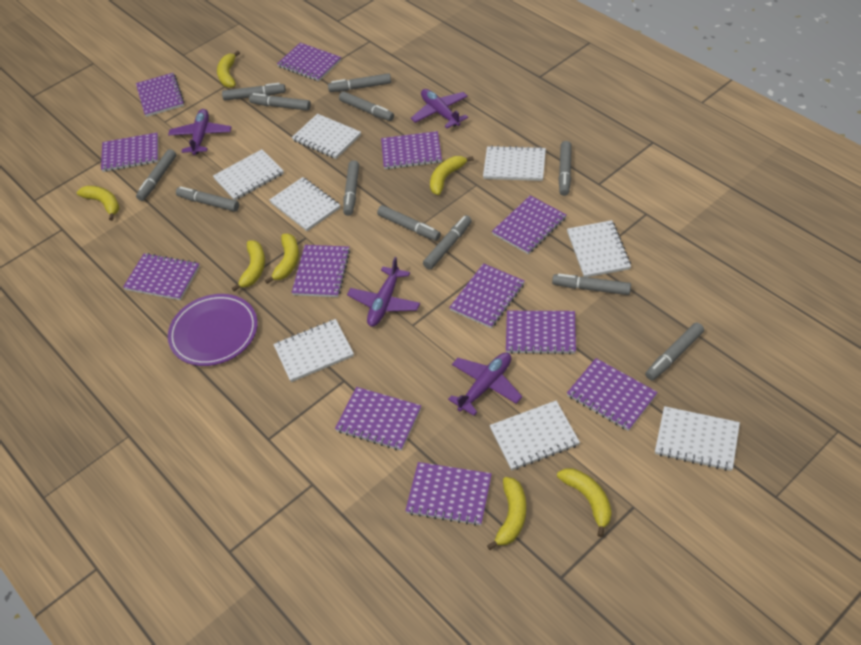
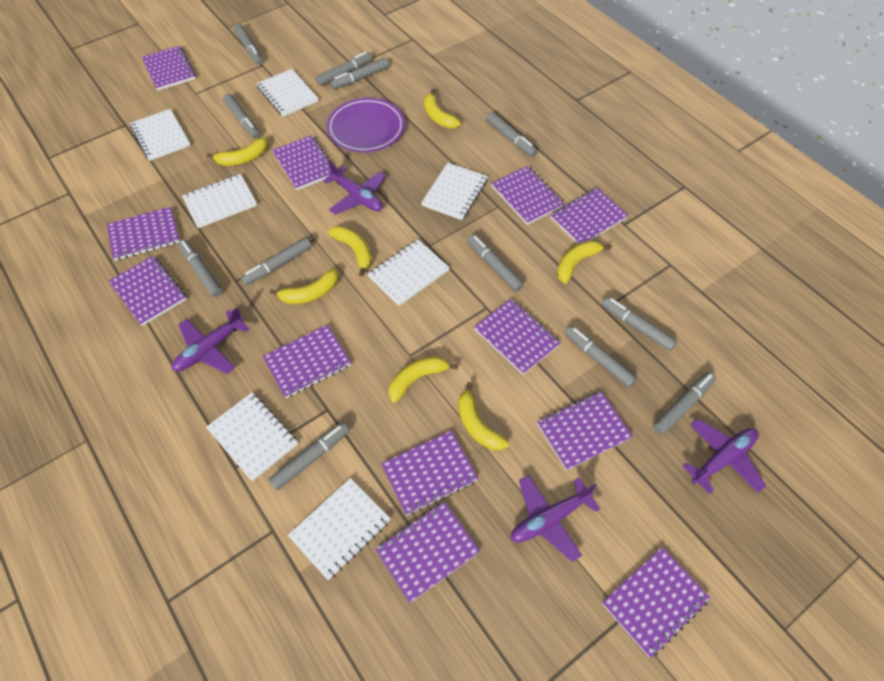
white notebook: [213,149,284,200] [269,177,340,231] [273,319,354,382] [292,114,361,159] [483,146,546,181] [490,401,580,470] [567,220,631,277] [655,406,740,471] = 8 -> [130,109,190,161] [182,174,257,228] [206,392,298,481] [256,69,318,117] [288,478,391,580] [367,240,450,306] [421,163,488,220] = 7

